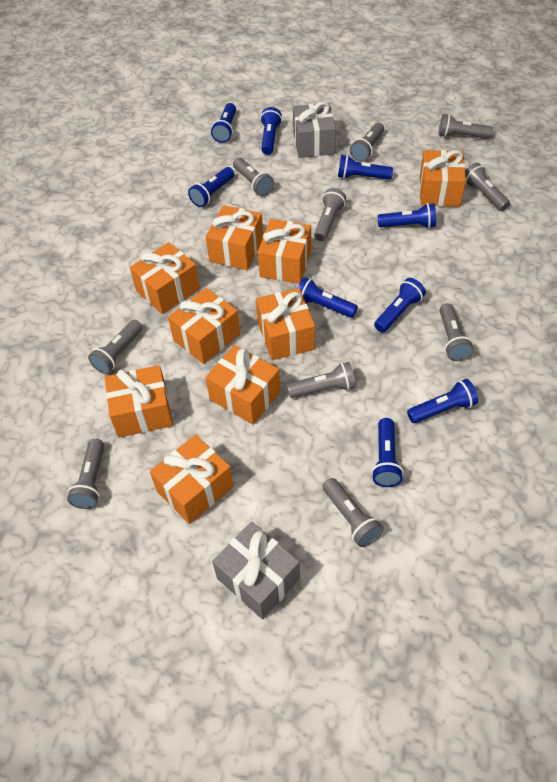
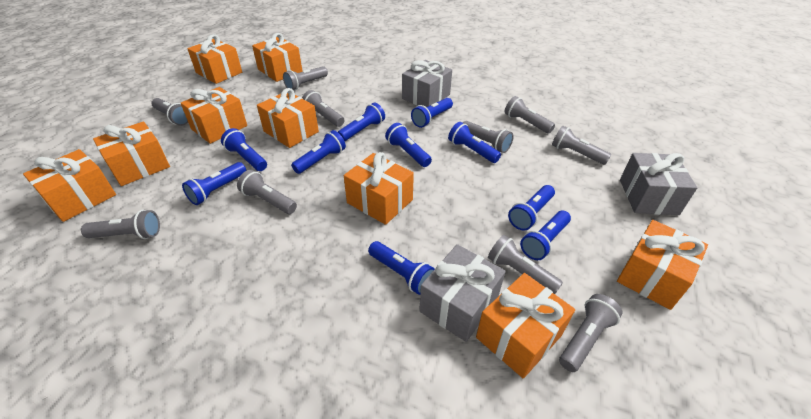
blue flashlight: [188,167,234,207] [211,103,236,143] [260,107,282,155] [297,277,358,318] [338,155,393,180] [371,418,404,487] [374,278,426,332] [378,203,436,228] [407,379,478,423] = 9 -> [182,162,246,205] [221,128,267,171] [291,130,346,174] [338,102,385,141] [368,241,435,295] [385,123,432,167] [411,98,453,128] [448,122,501,163] [508,185,555,231] [520,211,571,260] = 10
grey gift: [212,521,300,619] [293,101,336,158] = 2 -> [402,60,452,107] [419,244,506,342] [620,153,697,215] = 3

